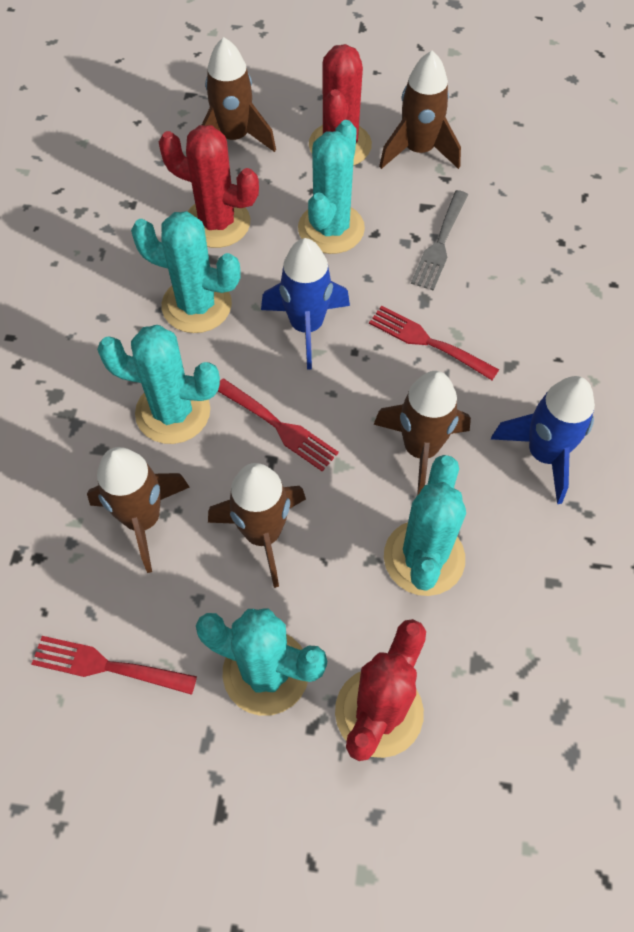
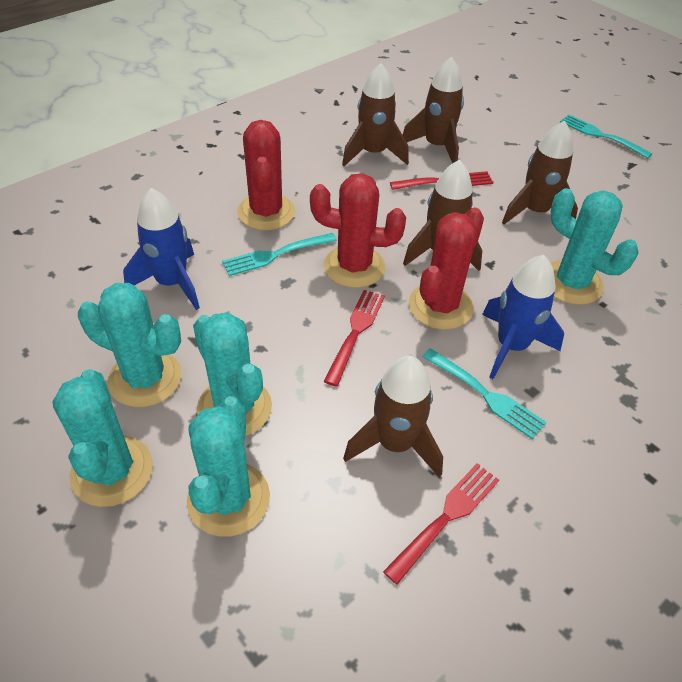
grey fork: [411,190,468,291] = 1 -> none = 0
turquoise fork: none = 0 -> [222,233,337,276] [422,348,547,439] [560,115,653,159] = 3

